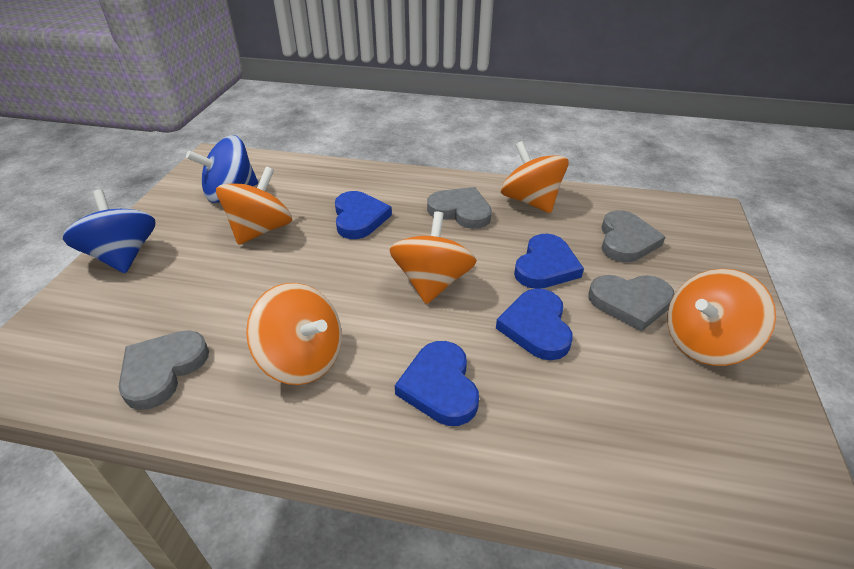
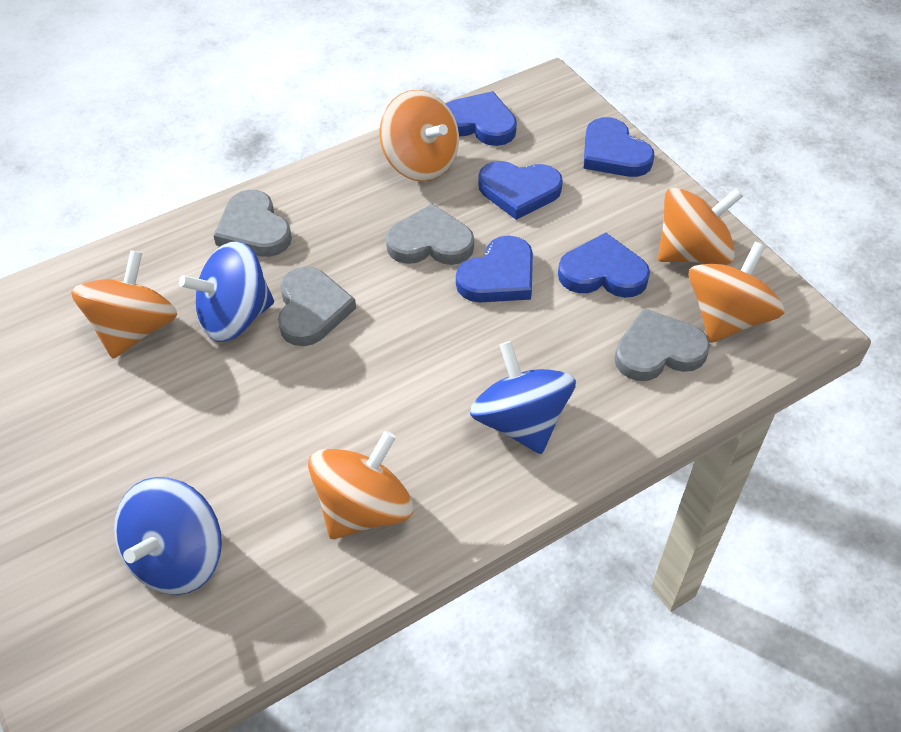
blue heart: [335,191,392,239] [395,341,479,426] [496,288,573,360] [514,234,584,289] = 4 -> [445,91,517,146] [456,236,533,303] [478,161,563,220] [558,233,650,298] [583,117,655,177] = 5
blue spinning top: [63,190,155,273] [186,135,258,203] = 2 -> [114,477,222,595] [179,241,274,342] [470,341,576,454] = 3

